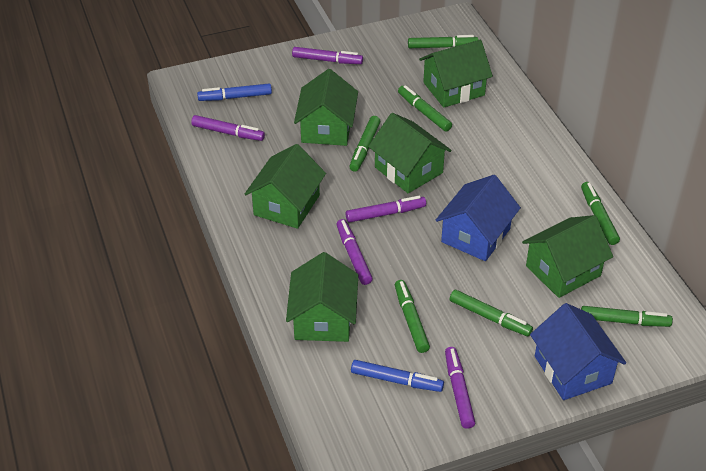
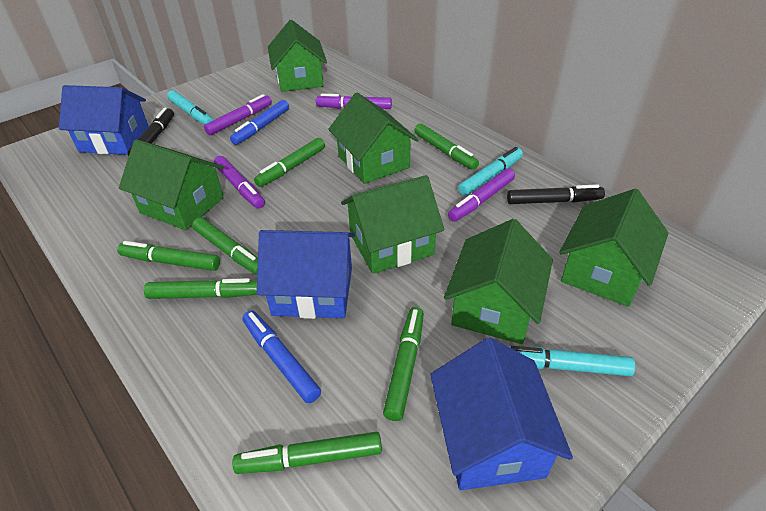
black marker: none = 0 -> [127,108,174,156] [507,184,605,204] = 2
blue house: [436,175,521,261] [530,303,626,400] = 2 -> [59,85,149,155] [257,230,355,319] [430,338,573,490] = 3
purple marker: [191,115,265,141] [292,47,363,64] [336,219,373,285] [346,196,426,223] [445,347,475,429] = 5 -> [204,94,272,135] [214,156,265,208] [316,94,392,109] [448,168,515,222] = 4
turquoise marker: none = 0 -> [167,90,213,125] [458,147,523,196] [510,346,635,376] = 3

